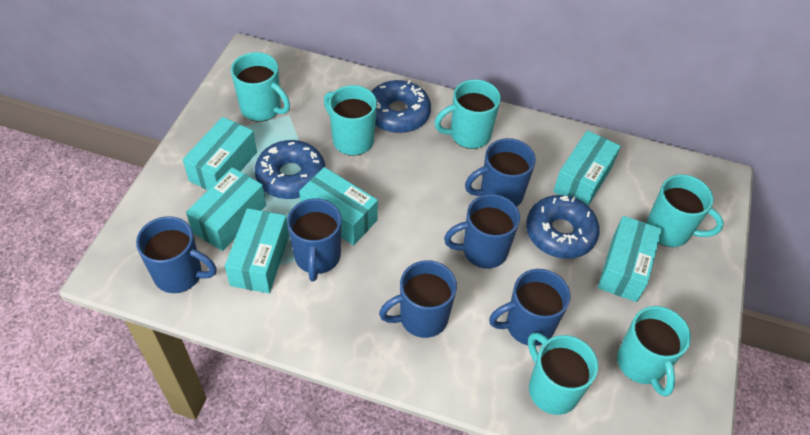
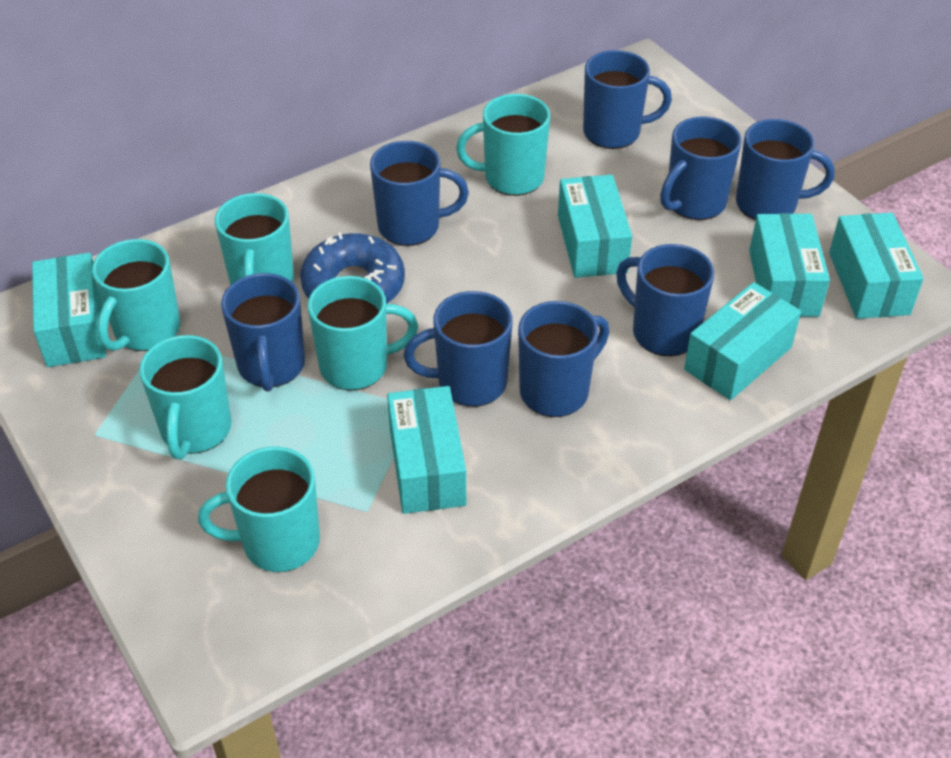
blue donut: [255,140,325,199] [371,80,431,133] [526,195,600,259] = 3 -> [300,232,405,304] = 1
blue mug: [136,216,216,293] [287,198,342,282] [379,260,457,338] [444,194,520,269] [465,138,536,207] [489,269,571,346] = 6 -> [221,273,305,392] [370,141,469,246] [404,291,513,407] [518,301,609,417] [583,50,672,149] [616,244,714,356] [660,117,742,220] [736,119,834,220] = 8

